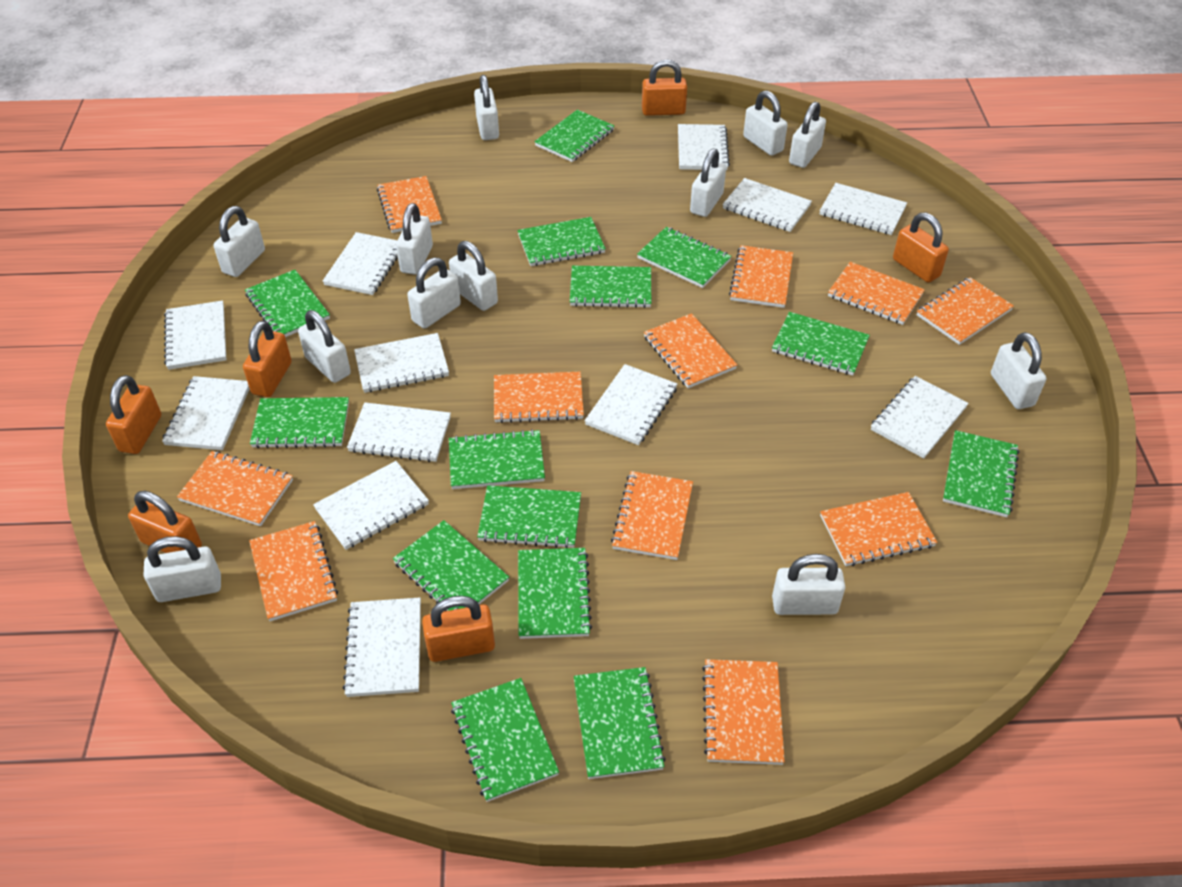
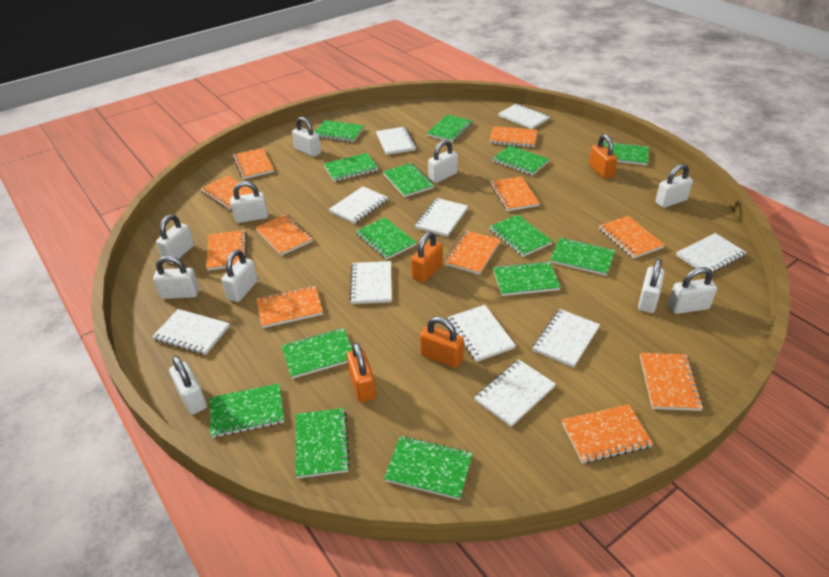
orange padlock: [106,375,161,454] [128,491,202,553] [243,321,292,397] [422,596,495,662] [642,59,687,116] [893,213,949,283] = 6 -> [347,342,376,403] [411,232,443,283] [420,317,464,368] [589,134,618,179] = 4
white notebook: [162,376,250,450] [164,300,226,370] [313,461,429,550] [323,232,398,295] [343,598,421,697] [347,402,451,462] [354,333,449,393] [585,364,677,445] [678,124,730,170] [722,178,812,232] [820,183,907,235] [871,376,969,459] = 12 -> [152,309,230,355] [329,186,388,224] [349,261,392,304] [376,127,416,155] [415,198,468,237] [447,305,516,362] [474,360,556,427] [498,104,550,129] [533,309,600,368] [676,233,747,275] = 10
white padlock: [144,536,221,602] [214,206,265,277] [298,310,351,383] [396,203,433,275] [407,258,461,328] [449,241,498,311] [474,75,499,140] [690,148,726,217] [743,90,788,156] [772,554,845,615] [789,102,826,168] [991,332,1046,409] = 12 -> [153,256,199,299] [156,214,194,264] [169,356,207,415] [221,250,258,302] [231,181,268,223] [292,117,321,157] [428,140,458,183] [638,258,664,313] [655,164,693,208] [668,267,717,314] = 10

